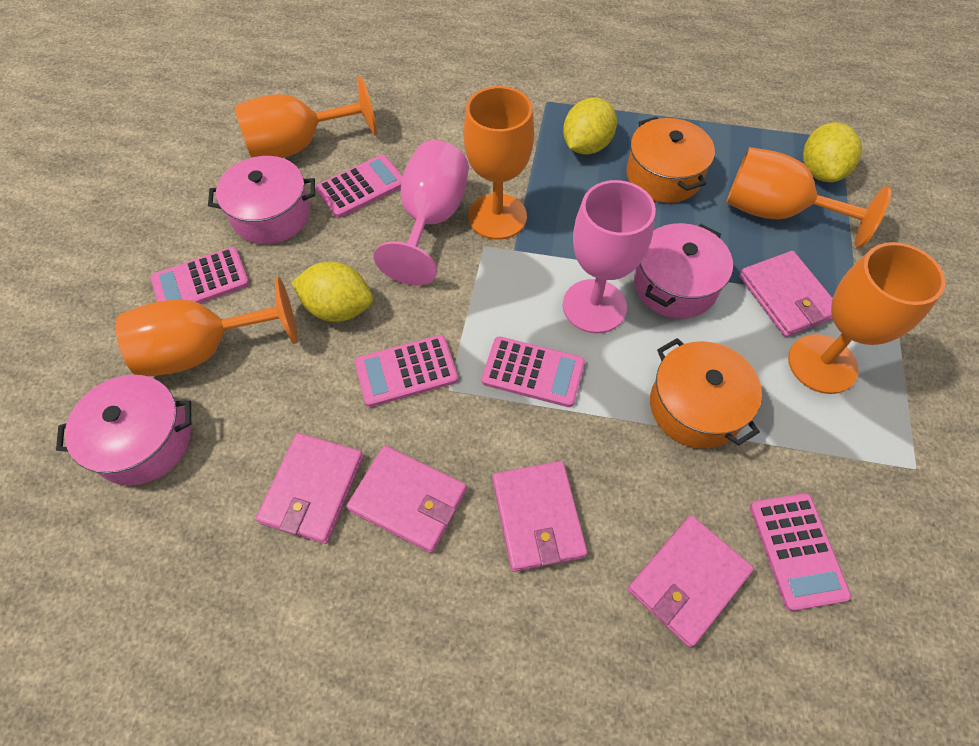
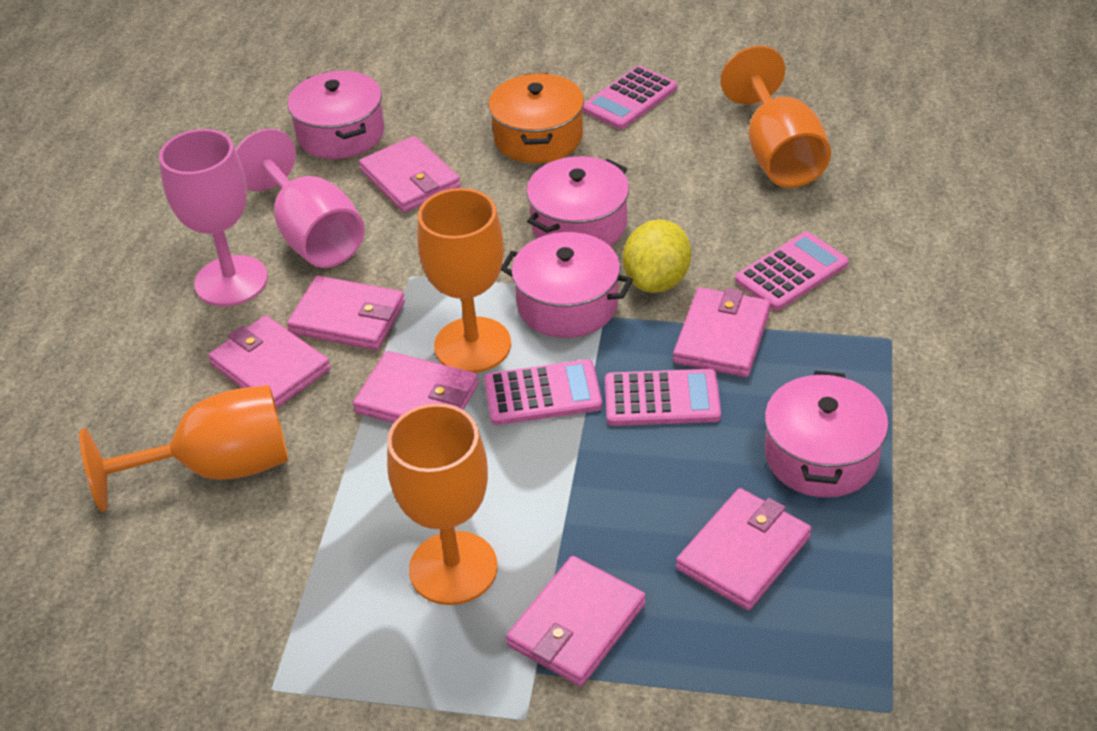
orange goblet: [116,277,298,376] [234,76,377,158] [464,86,534,240] [726,147,891,248] [788,242,945,394] = 5 -> [79,385,289,512] [387,403,498,605] [417,188,511,373] [721,46,831,188] = 4
orange pot: [626,117,715,203] [650,338,762,449] = 2 -> [488,73,584,163] = 1
pink calculator: [150,247,249,304] [315,155,403,218] [355,335,458,407] [481,337,585,407] [750,493,851,611] = 5 -> [484,359,603,425] [582,66,677,129] [605,369,721,426] [735,232,849,311] = 4
pink pot: [56,375,191,485] [208,156,315,244] [634,223,733,319] = 3 -> [288,71,384,159] [501,232,633,338] [527,156,629,246] [765,371,889,498] = 4
pink wallet: [256,433,364,544] [346,446,467,553] [492,461,588,572] [627,515,754,647] [739,251,833,337] = 5 -> [208,315,331,408] [287,276,405,350] [353,351,479,423] [359,136,461,213] [506,556,646,687] [673,287,771,377] [676,488,812,610] = 7
yellow lemon: [291,261,373,322] [563,98,617,155] [803,122,862,182] = 3 -> [623,219,691,293] = 1

